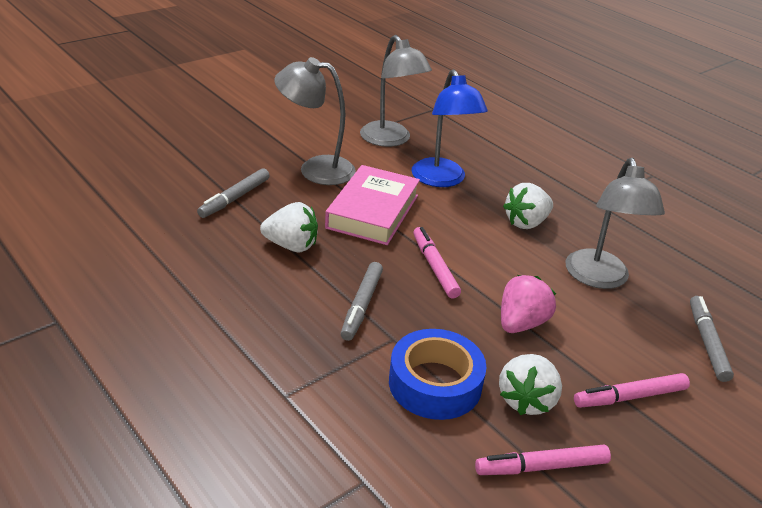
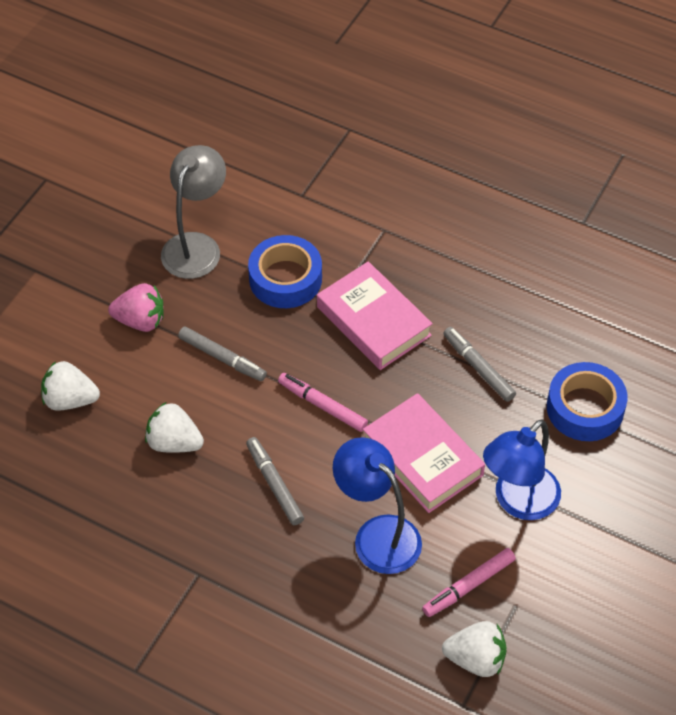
blue lamp: [411,69,488,187] = 1 -> [333,437,422,574] [483,419,561,520] = 2
blue tape: [389,329,487,420] = 1 -> [248,235,322,308] [547,362,628,441] = 2
grey lamp: [274,57,356,185] [360,35,432,147] [565,158,665,289] = 3 -> [161,145,226,279] = 1
pink book: [325,165,420,245] = 1 -> [317,261,433,370] [363,393,485,513] = 2
pink marker: [413,227,461,298] [475,445,611,475] [574,373,690,408] = 3 -> [278,373,368,432] [422,548,516,617] = 2

